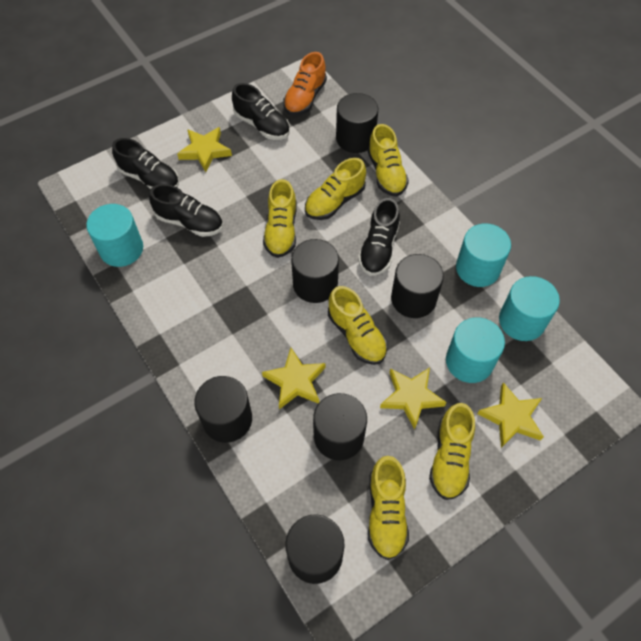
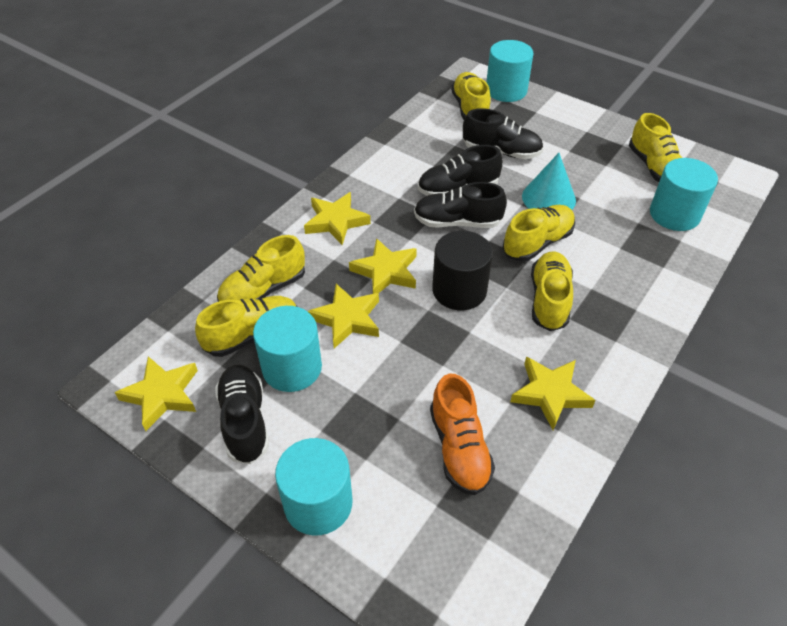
black cylinder: [194,376,252,443] [285,514,345,584] [291,239,339,303] [313,393,367,460] [336,93,378,153] [391,254,444,318] = 6 -> [432,231,493,310] = 1
turquoise cone: none = 0 -> [522,153,576,210] = 1
yellow star: [177,127,232,172] [262,348,326,409] [380,368,447,430] [477,382,544,448] = 4 -> [115,356,198,431] [304,192,371,245] [307,284,379,348] [349,238,417,294] [510,357,596,430] = 5

